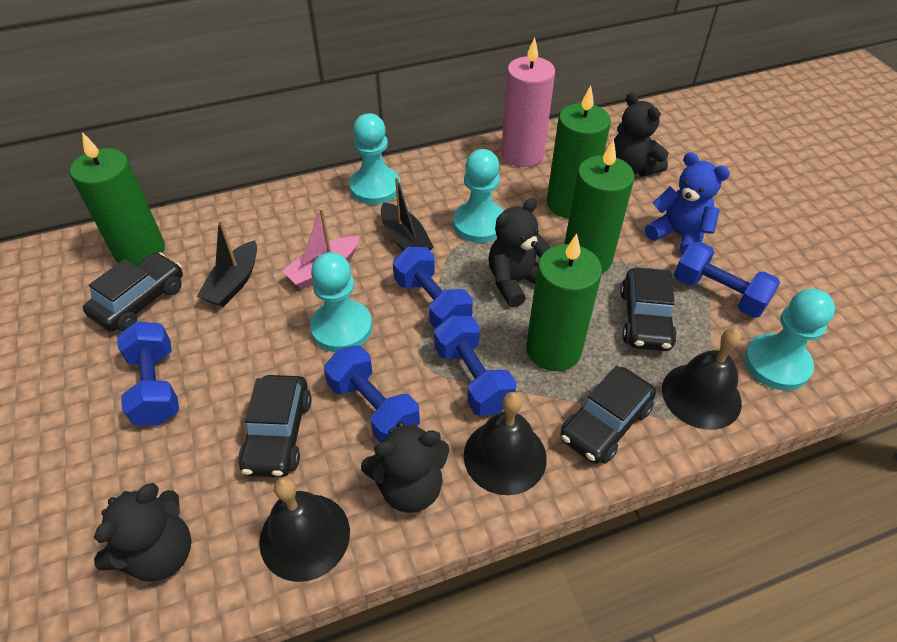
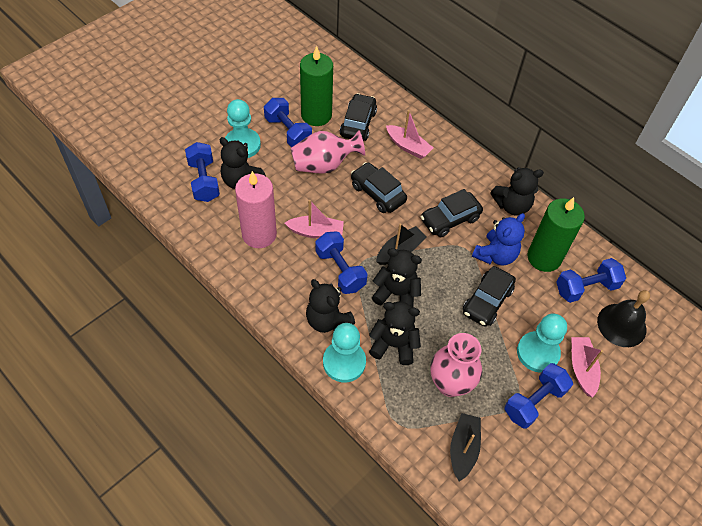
black bell: [259,477,350,582] [464,392,547,495] [662,328,742,430] = 3 -> [597,290,650,347] = 1
black teddy bear: [94,483,192,582] [361,421,450,513] [488,198,551,308] [614,92,668,177] = 4 -> [219,137,266,189] [306,279,355,333] [369,301,421,365] [372,248,422,308] [490,167,544,215] = 5
green candle: [70,132,165,265] [526,234,602,371] [547,85,611,219] [564,140,634,273] = 4 -> [300,46,333,126] [527,197,585,272] = 2
pink boat: [282,208,360,289] = 1 -> [285,200,344,238] [386,110,433,159] [572,337,603,397] = 3
pink vase: none = 0 -> [291,130,365,174] [430,333,482,397] = 2
turquoise pawn: [310,252,372,352] [349,113,401,205] [453,149,504,243] [744,289,835,391] = 4 -> [225,99,261,158] [323,323,366,382] [517,313,567,373] = 3

